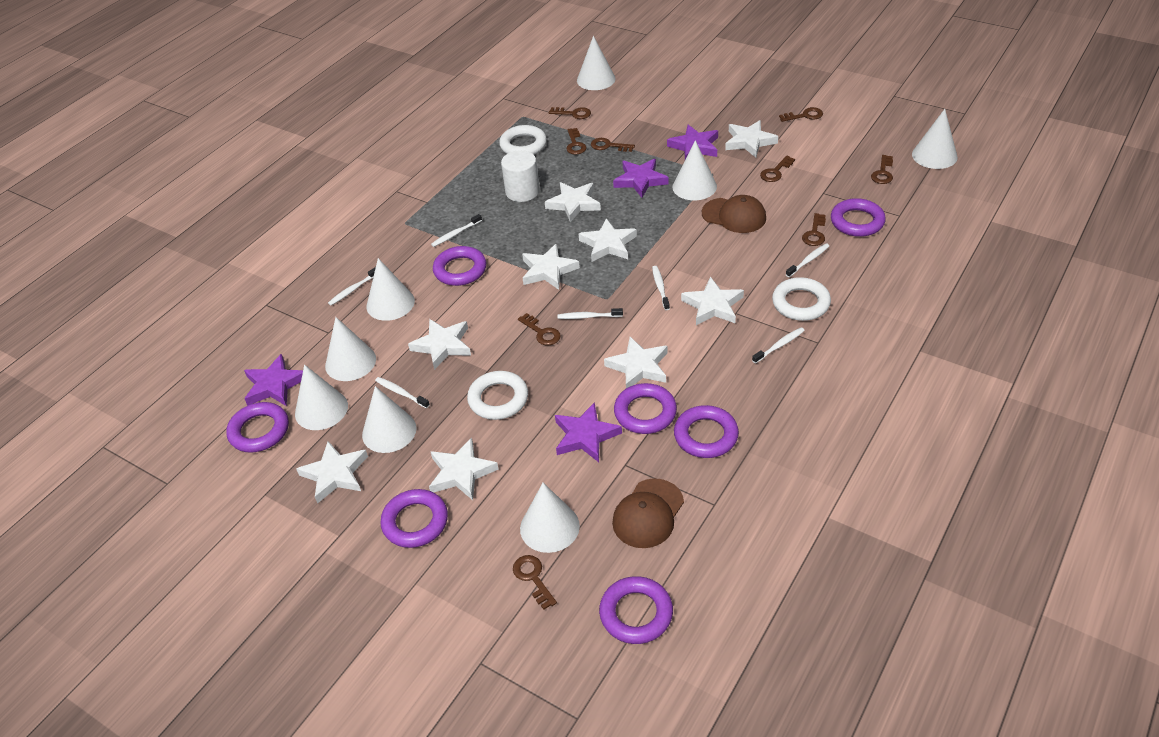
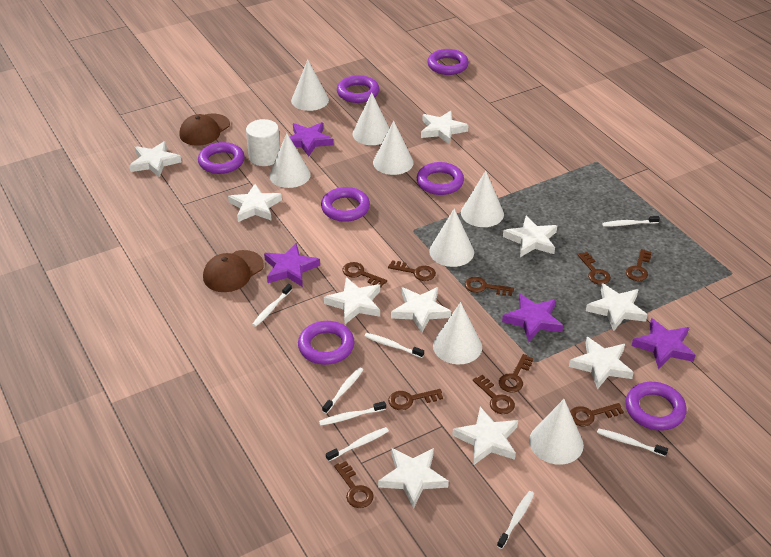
brown key: [513,555,557,610] [518,313,561,345] [549,107,591,119] [566,128,587,155] [591,138,635,152] [760,156,795,182] [779,107,823,122] [802,213,826,246] [871,155,893,184] = 9 -> [334,461,374,508] [343,262,387,287] [388,260,436,281] [388,389,443,410] [465,277,514,296] [473,375,515,414] [499,354,533,393] [570,403,624,426] [578,252,611,285] [626,249,651,281] = 10
white ring: [467,371,528,420] [499,125,547,154] [772,277,831,321] = 3 -> none = 0
white star: [296,441,368,504] [408,319,471,370] [429,438,499,500] [522,244,580,290] [545,182,601,222] [579,218,637,262] [604,337,668,388] [681,277,744,325] [725,120,778,158] = 9 -> [129,141,182,178] [228,184,282,222] [324,277,380,324] [378,448,449,508] [391,287,451,333] [421,110,468,145] [452,407,518,465] [503,216,557,257] [569,337,634,390] [586,283,647,331] = 10
white toothbrush: [328,267,376,306] [375,377,430,408] [431,214,482,247] [558,308,623,319] [652,266,670,310] [752,327,805,364] [786,243,829,277] = 7 -> [252,284,292,327] [319,401,386,426] [322,367,363,414] [326,427,389,462] [364,333,424,358] [497,491,534,549] [597,428,668,457] [602,216,660,226] = 8

